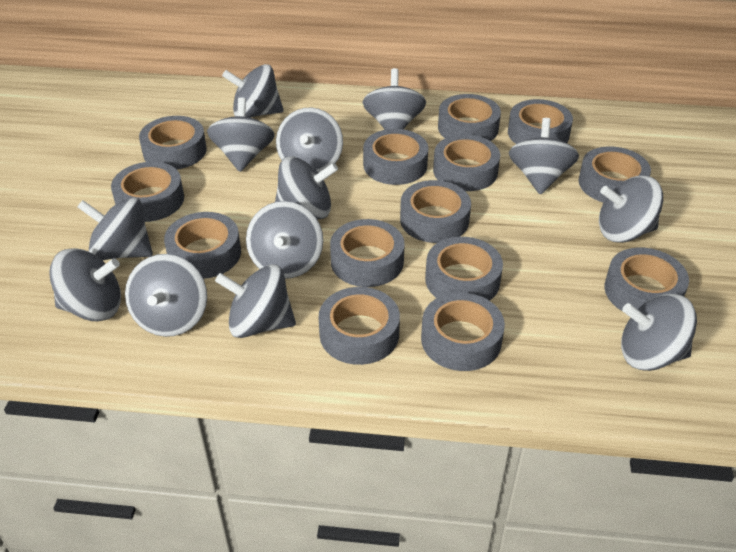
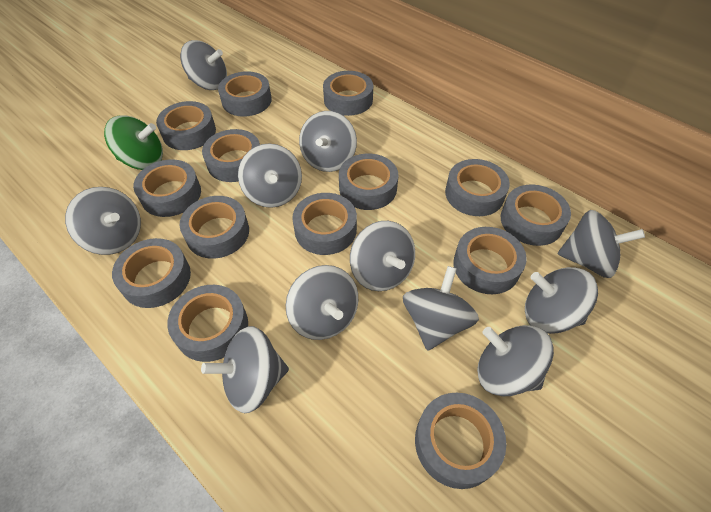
green spinning top: none = 0 -> [104,116,163,170] = 1
grey spinning top: [49,248,121,321] [77,198,153,260] [125,254,207,337] [207,97,275,172] [215,264,296,338] [222,64,284,118] [246,201,323,279] [275,156,338,220] [276,107,343,173] [362,68,426,130] [509,118,579,195] [599,176,663,243] [621,294,697,371] = 13 -> [65,187,141,255] [180,40,227,90] [201,326,289,413] [238,143,302,208] [286,265,358,340] [299,111,357,172] [350,221,415,291] [403,266,479,351] [477,325,554,396] [525,267,598,334] [558,210,645,278] = 11

